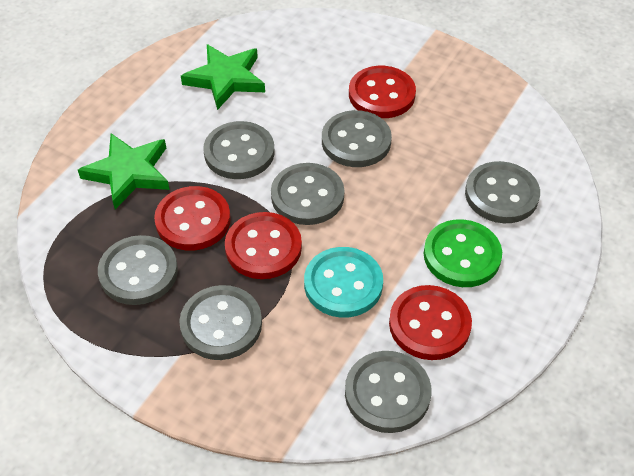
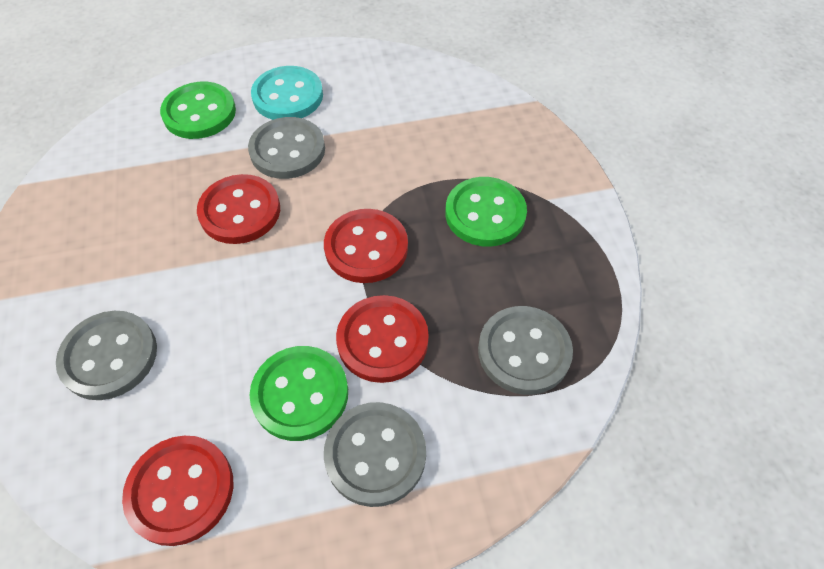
green button: [424,219,502,287] = 1 -> [160,82,236,139] [250,346,348,441] [445,177,527,247] = 3
green star: [78,133,170,209] [181,44,265,110] = 2 -> none = 0
grey button: [98,235,178,305] [179,285,262,360] [203,121,275,179] [271,163,344,225] [322,110,392,167] [345,351,431,433] [465,161,540,223] = 7 -> [56,311,157,400] [248,117,325,179] [324,402,426,507] [478,306,573,395] = 4

